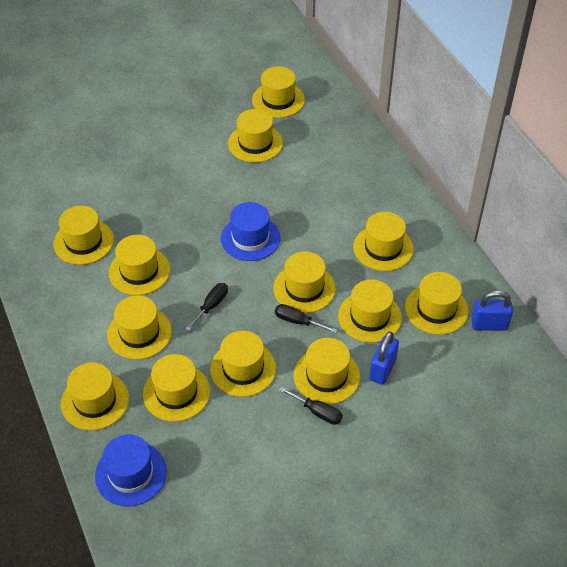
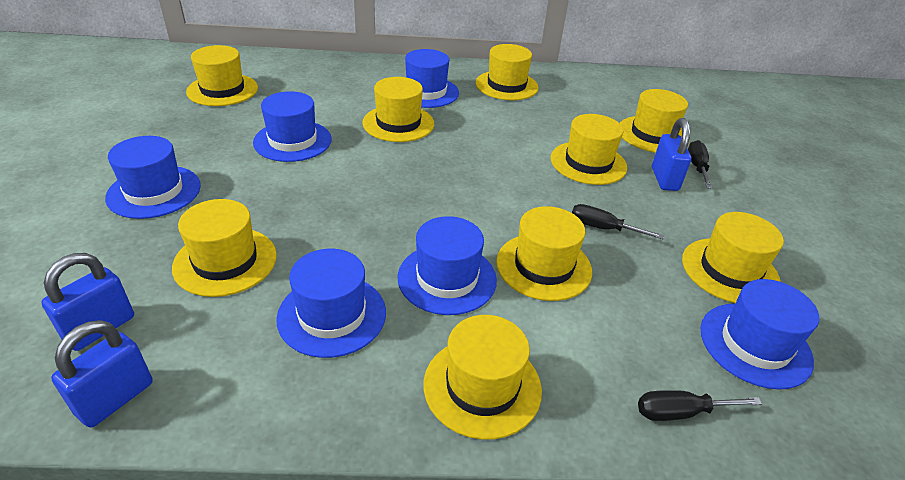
blue hat: [95,434,167,506] [221,202,280,261] = 2 -> [105,136,201,219] [253,91,332,162] [276,249,386,358] [398,216,497,315] [405,49,459,108] [700,279,819,390] = 6
blue padlock: [369,331,399,385] [471,290,513,331] = 2 -> [41,253,134,351] [51,320,153,428] [652,118,692,191] = 3
yellow hat: [54,206,114,265] [61,362,129,431] [107,295,172,360] [109,235,170,295] [143,354,210,422] [210,331,276,397] [228,109,283,163] [252,66,305,118] [273,251,336,313] [294,338,360,404] [338,279,402,343] [353,212,414,271] [405,272,469,335] = 13 -> [172,199,277,297] [186,45,258,106] [362,77,434,142] [424,315,542,440] [475,44,539,100] [496,206,592,301] [551,114,627,185] [620,89,689,153] [682,212,784,303] = 9

